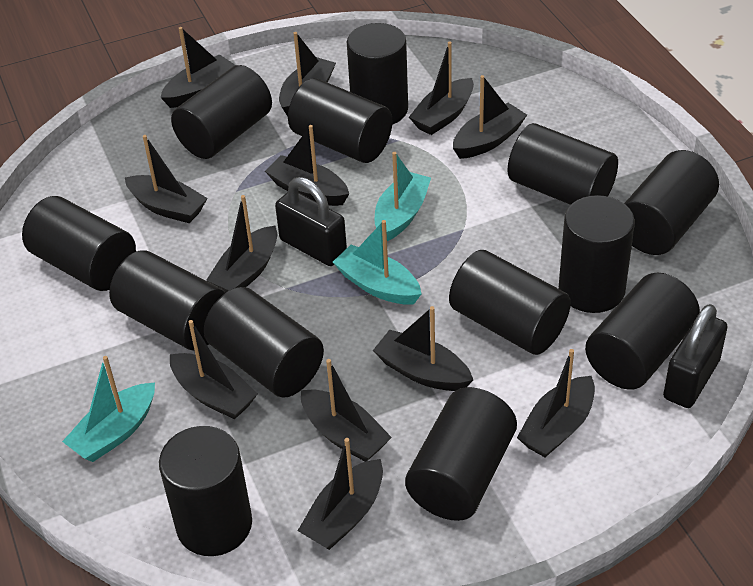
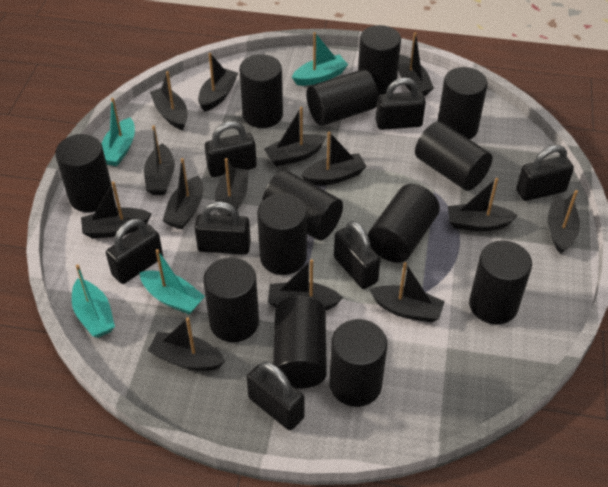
black boat: [125,135,208,223] [161,27,236,108] [170,320,258,419] [206,195,277,293] [265,125,349,206] [279,32,336,116] [298,438,383,550] [301,359,392,462] [373,306,473,391] [409,41,474,135] [453,75,527,159] [517,349,595,457] = 12 -> [81,181,151,238] [144,125,175,195] [148,317,225,371] [150,71,187,130] [163,158,203,229] [198,53,238,112] [215,158,248,216] [264,107,326,166] [268,259,343,310] [301,131,367,185] [370,262,445,322] [398,32,434,96] [448,178,518,231] [548,190,580,254] = 14
black padlock: [275,177,347,266] [663,304,728,408] = 2 -> [106,219,163,284] [194,201,251,255] [205,121,257,177] [246,362,304,430] [334,221,381,289] [376,78,426,130] [516,145,574,201] = 7
turquoise boat: [62,356,155,462] [333,220,422,305] [375,152,431,241] = 3 -> [72,264,115,338] [102,98,135,166] [140,249,205,315] [292,32,348,86] = 4

